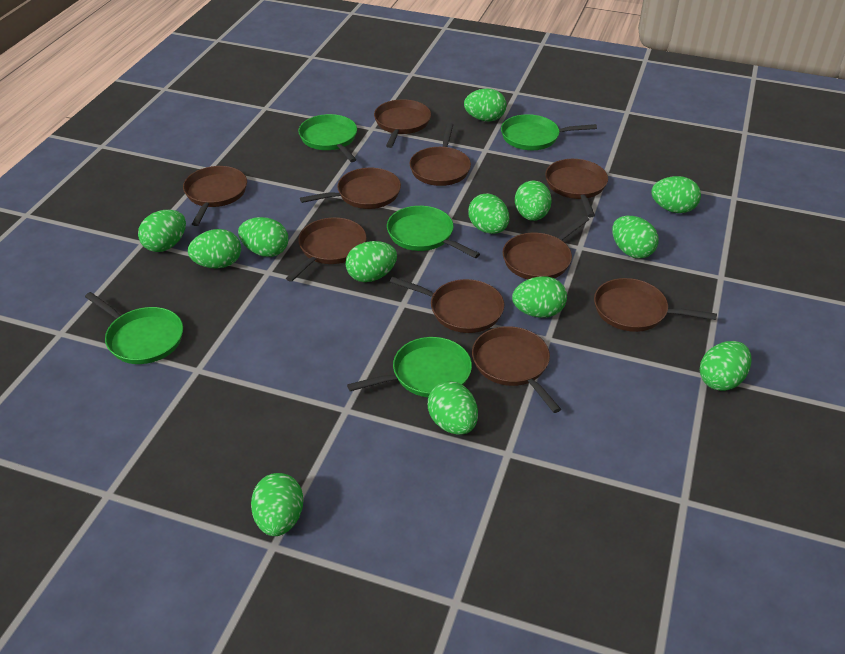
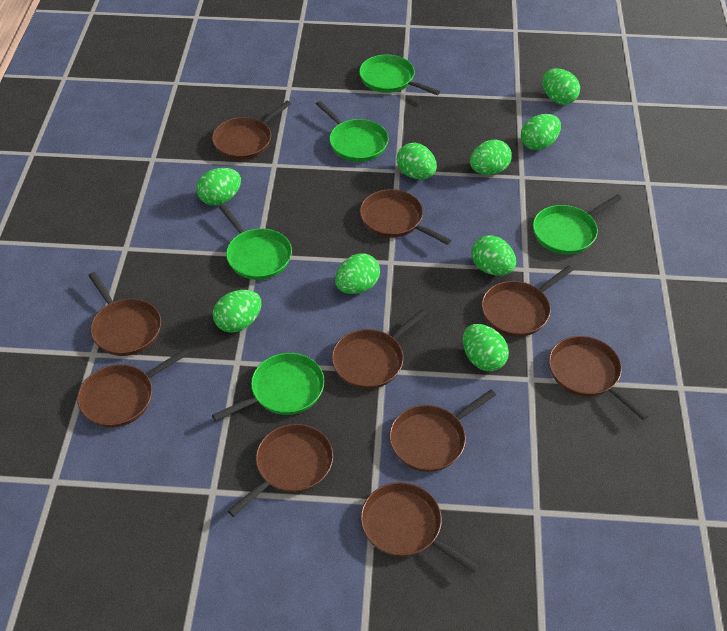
green egg: [138,210,186,252] [188,229,241,268] [238,217,288,257] [251,473,303,536] [346,241,397,282] [428,381,478,435] [464,88,507,121] [468,193,509,234] [512,276,567,318] [515,181,552,221] [612,216,659,259] [651,176,701,213] [700,341,751,391] = 13 -> [196,168,241,205] [213,290,262,333] [335,253,380,294] [397,143,437,179] [463,324,509,371] [470,139,512,175] [471,235,516,276] [521,114,561,150] [542,69,580,105] = 9

